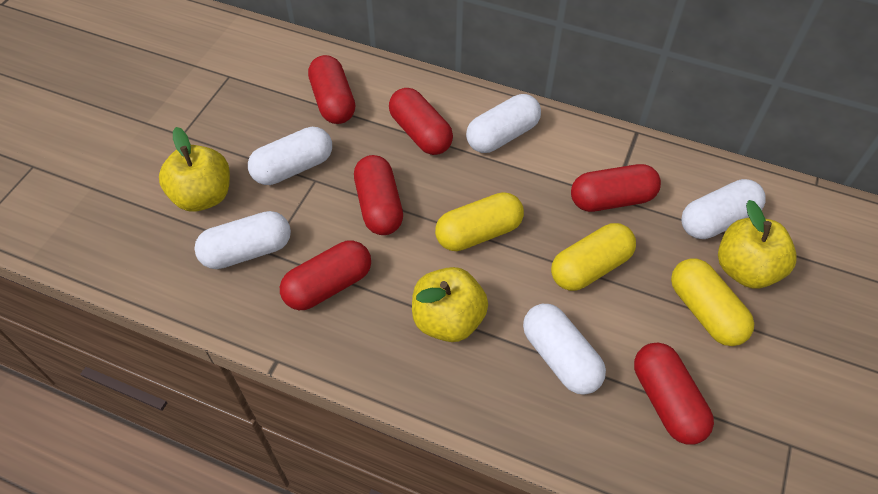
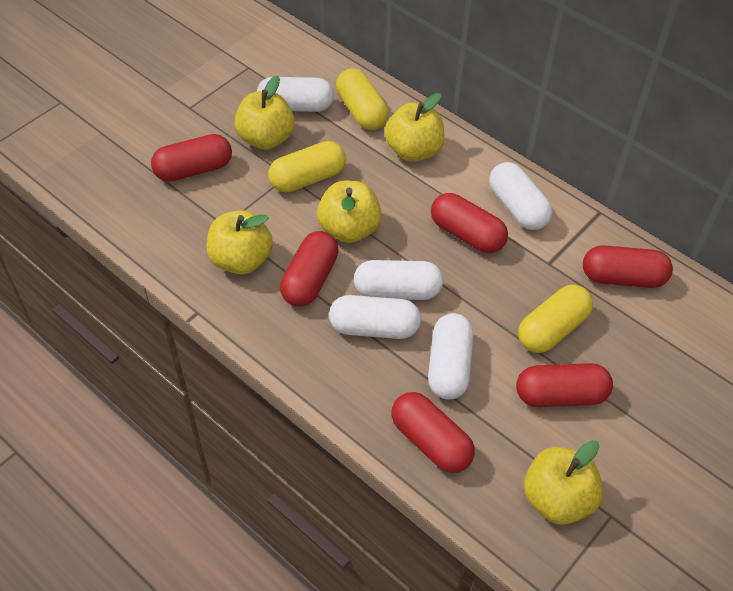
yellow apple: [159,127,230,212] [412,267,488,342] [718,200,797,288] = 3 -> [207,210,273,274] [234,75,295,150] [317,181,382,243] [384,93,444,162] [524,440,603,525] = 5

